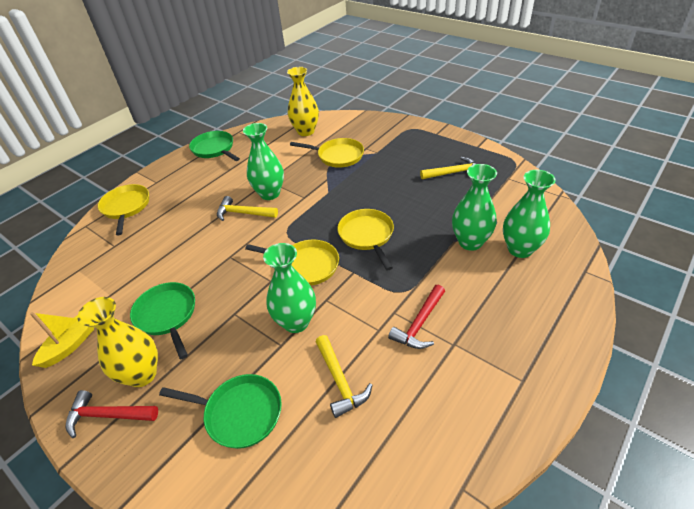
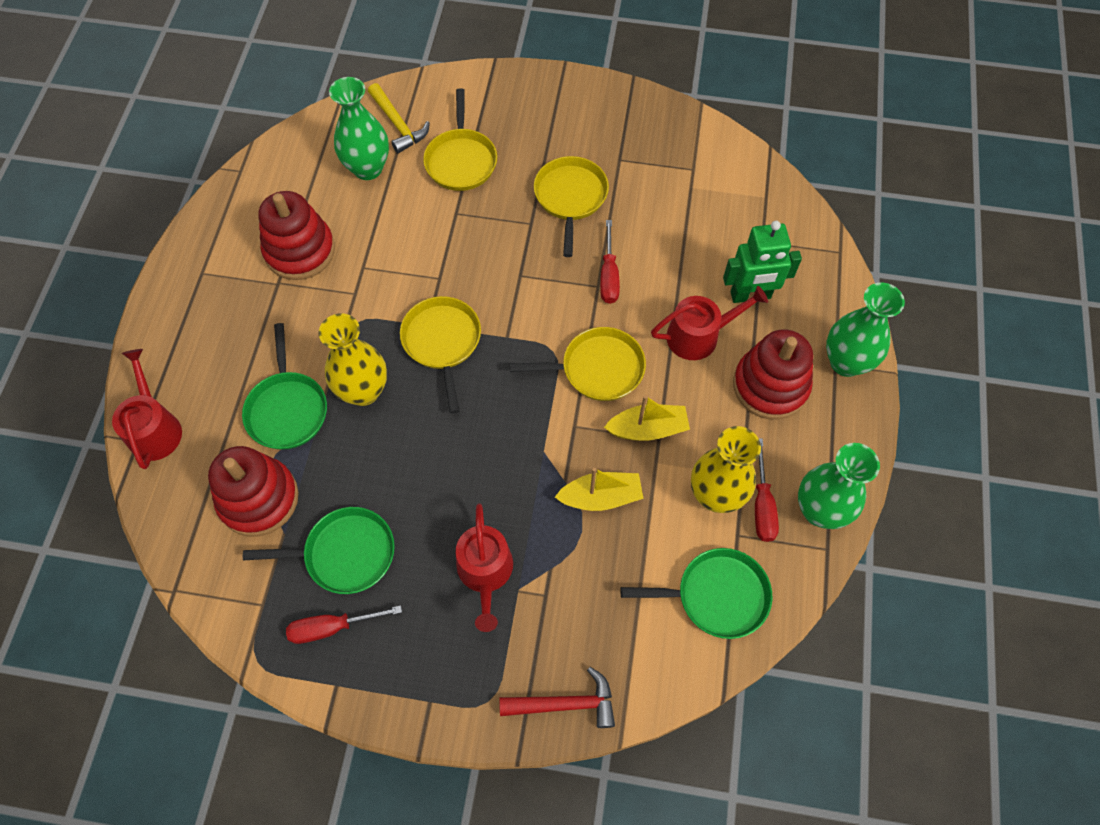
green robot: none = 0 -> [723,221,802,303] = 1
green vase: [243,123,284,200] [263,243,316,333] [452,164,497,251] [503,170,556,258] = 4 -> [329,77,389,180] [798,443,880,529] [826,282,905,377] = 3
red hammer: [65,390,158,438] [388,285,445,349] = 2 -> [499,667,615,728] = 1
red screwdriver: none = 0 -> [286,605,402,644] [600,220,620,304] [755,438,779,542] = 3
red stacking toy: none = 0 -> [208,446,299,537] [259,191,335,280] [733,329,813,420] = 3
red watering can: none = 0 -> [112,349,182,469] [456,503,513,632] [651,286,768,360] = 3
yellow boat: [30,312,94,368] = 1 -> [555,468,644,511] [604,395,690,441] = 2
yellow hammer: [217,196,278,221] [316,335,372,418] [420,157,476,179] = 3 -> [368,83,430,154] = 1

